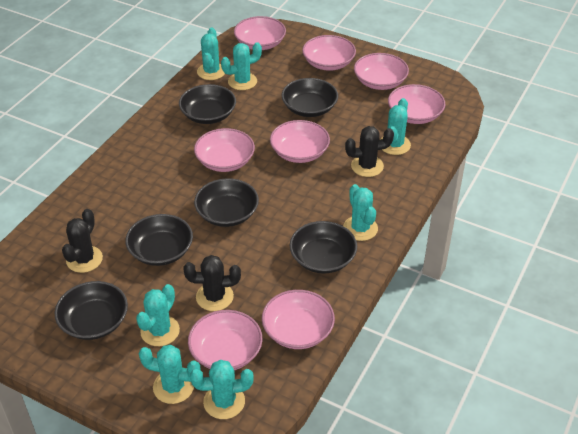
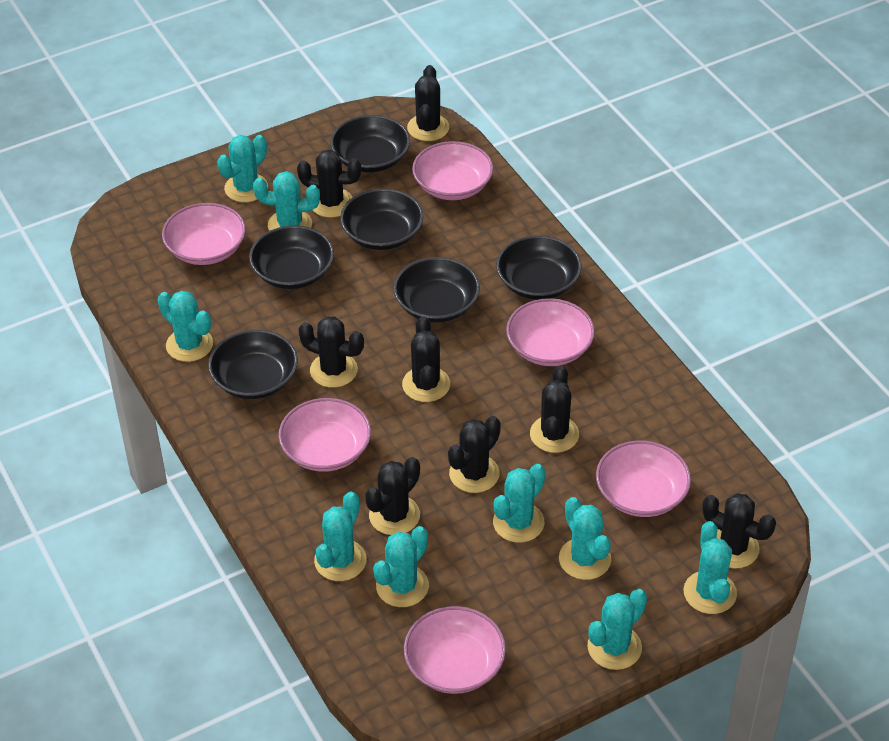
black cactus: [62,209,103,273] [184,255,241,311] [345,126,394,177] = 3 -> [297,150,361,218] [298,316,364,388] [365,457,420,535] [402,317,450,402] [407,65,449,141] [448,416,501,493] [530,366,579,453] [702,493,776,569] = 8
pink bowl: [188,310,263,370] [194,128,255,172] [234,16,286,50] [262,290,335,349] [270,120,330,163] [302,35,356,71] [354,53,409,90] [388,84,445,124] = 8 -> [162,203,246,265] [279,398,371,472] [404,606,506,694] [412,141,493,200] [506,298,595,366] [596,441,691,517] = 6
turquoise cactus: [136,284,180,346] [139,345,201,404] [190,360,254,419] [197,28,225,80] [221,42,262,90] [343,184,378,241] [380,98,411,155] = 7 -> [158,291,213,362] [217,135,268,202] [253,171,320,231] [314,491,367,581] [373,526,429,607] [493,464,545,543] [559,497,611,580] [587,589,647,670] [683,521,737,614] = 9

